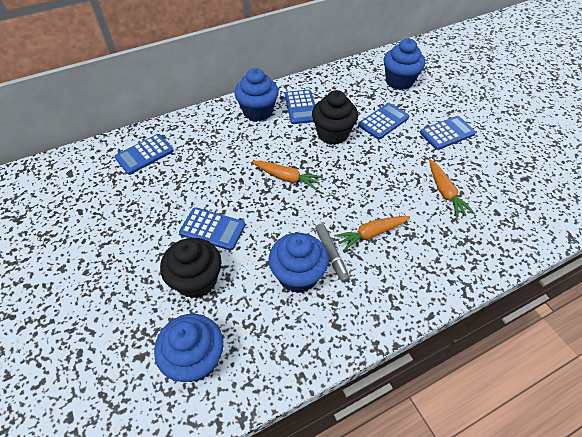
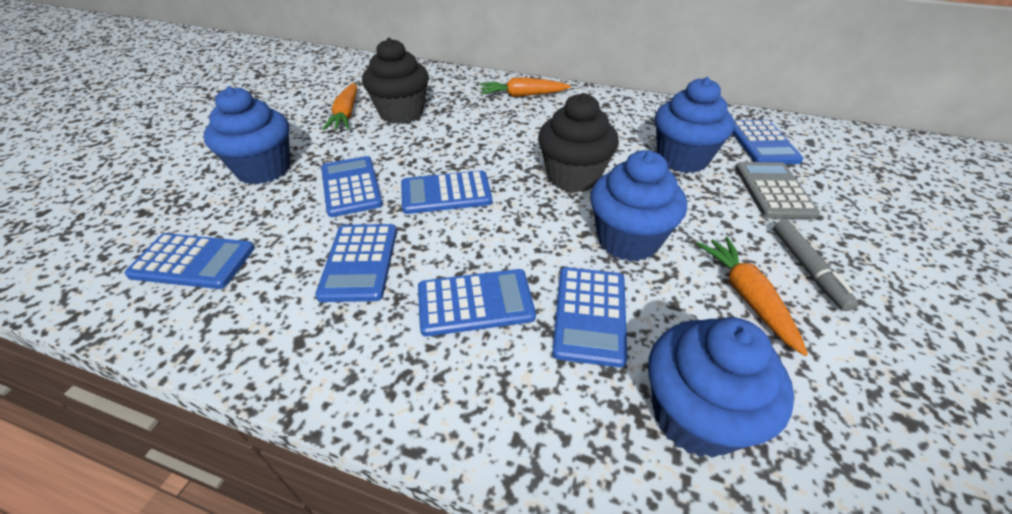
blue calculator: [114,134,174,175] [179,207,245,250] [285,90,315,124] [358,103,409,139] [420,116,476,150] = 5 -> [124,233,255,289] [315,224,397,302] [321,156,383,217] [401,170,492,214] [418,269,536,336] [552,267,627,368] [732,120,804,164] = 7
grey calculator: none = 0 -> [735,162,820,219] = 1

